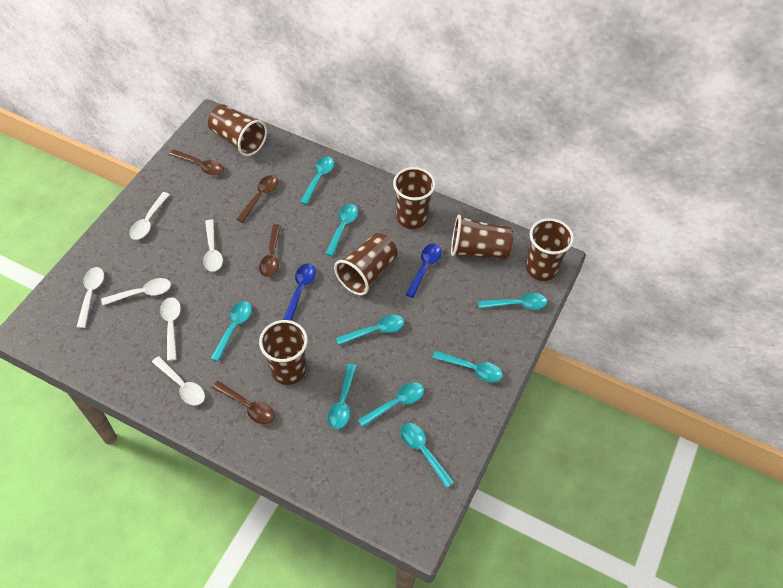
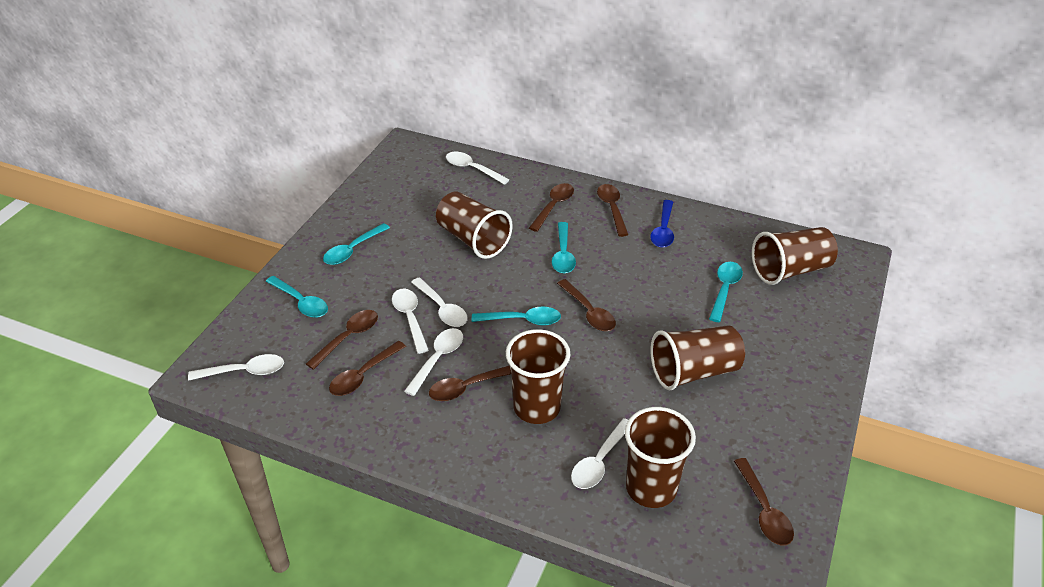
blue spoon: [283,263,316,321] [406,244,442,298] = 2 -> [650,200,674,248] = 1
brown cup: [208,104,267,156] [259,320,308,385] [334,233,398,295] [393,167,436,229] [451,215,513,259] [526,218,574,281] = 6 -> [436,192,513,259] [506,329,570,424] [625,407,696,508] [650,325,745,390] [752,227,838,285] = 5
brown spoon: [169,149,224,176] [212,381,275,424] [236,175,278,223] [259,224,281,277] = 4 -> [306,310,378,370] [329,341,406,396] [429,366,511,401] [529,183,574,232] [557,279,616,331] [597,184,629,237] [734,458,794,545] = 7
turquoise spoon: [210,301,252,362] [300,157,334,205] [325,204,358,257] [328,364,357,429] [336,315,404,345] [358,382,424,427] [401,423,454,488] [432,350,503,382] [478,293,547,310] = 9 -> [266,276,328,318] [323,223,390,265] [472,307,561,326] [552,222,576,273] [709,262,743,322] = 5

